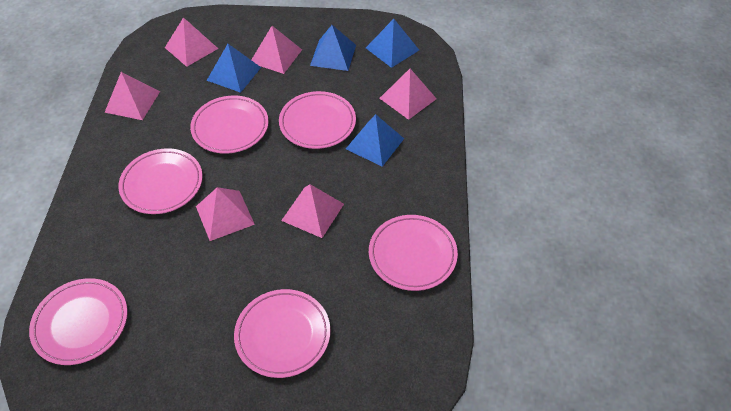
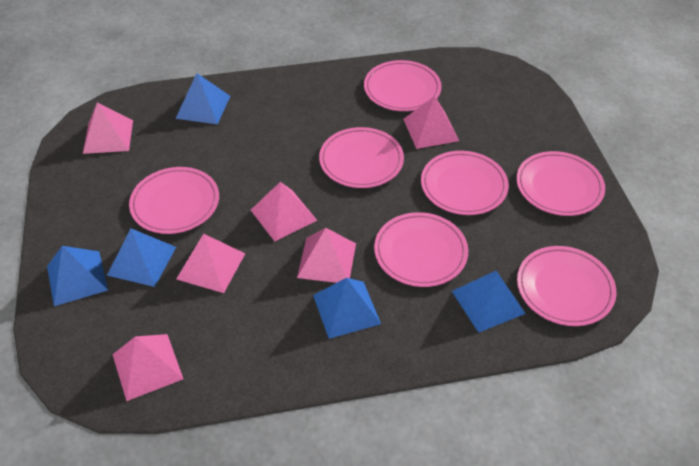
blue pyramid: [207,44,261,93] [310,25,356,71] [346,114,404,167] [366,19,419,68] = 4 -> [47,246,108,306] [107,229,176,287] [175,73,230,124] [313,278,381,339] [452,271,526,333] = 5
pink plate: [29,278,128,365] [118,148,203,214] [190,95,269,154] [234,289,330,378] [279,91,356,149] [369,215,458,291] = 6 -> [129,167,219,234] [319,127,404,188] [364,60,442,111] [374,212,468,287] [421,151,509,215] [516,151,605,216] [517,246,616,326] = 7

